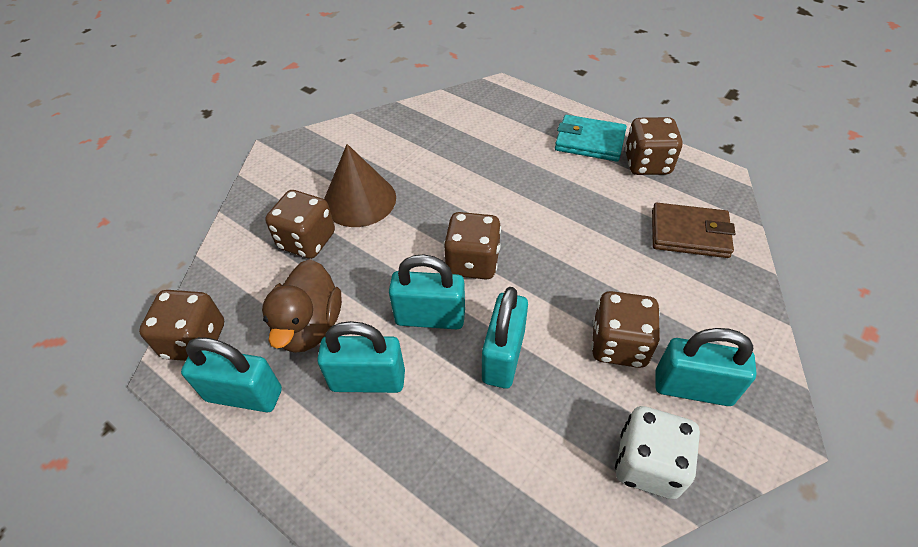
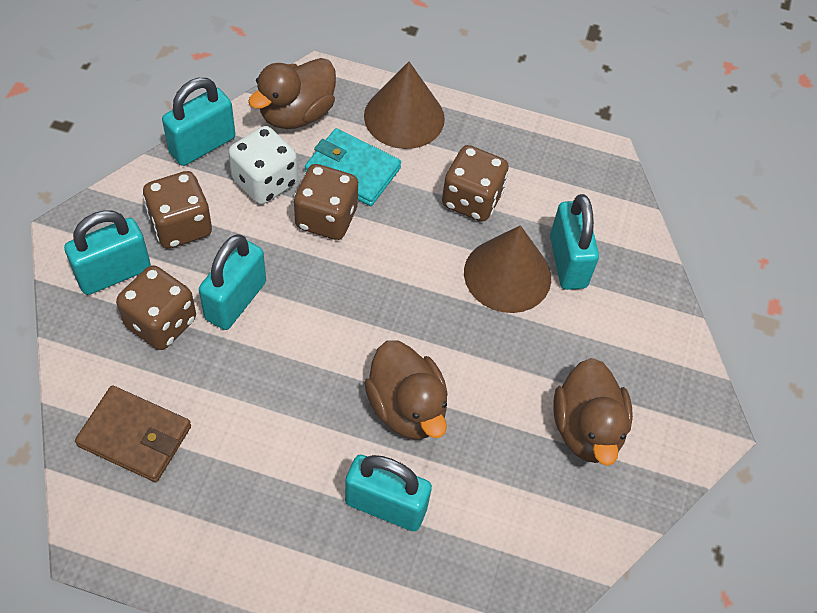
brown cone: [324,144,396,227] = 1 -> [364,62,445,149] [464,225,551,313] = 2
brown dice: [139,290,224,361] [265,190,335,259] [443,212,501,279] [591,291,660,368] [625,117,682,175] = 5 -> [116,265,196,350] [143,171,212,249] [294,164,358,240] [442,145,509,222] = 4
brown duck: [262,259,342,353] = 1 -> [248,58,336,129] [364,340,448,440] [553,358,633,466] = 3

